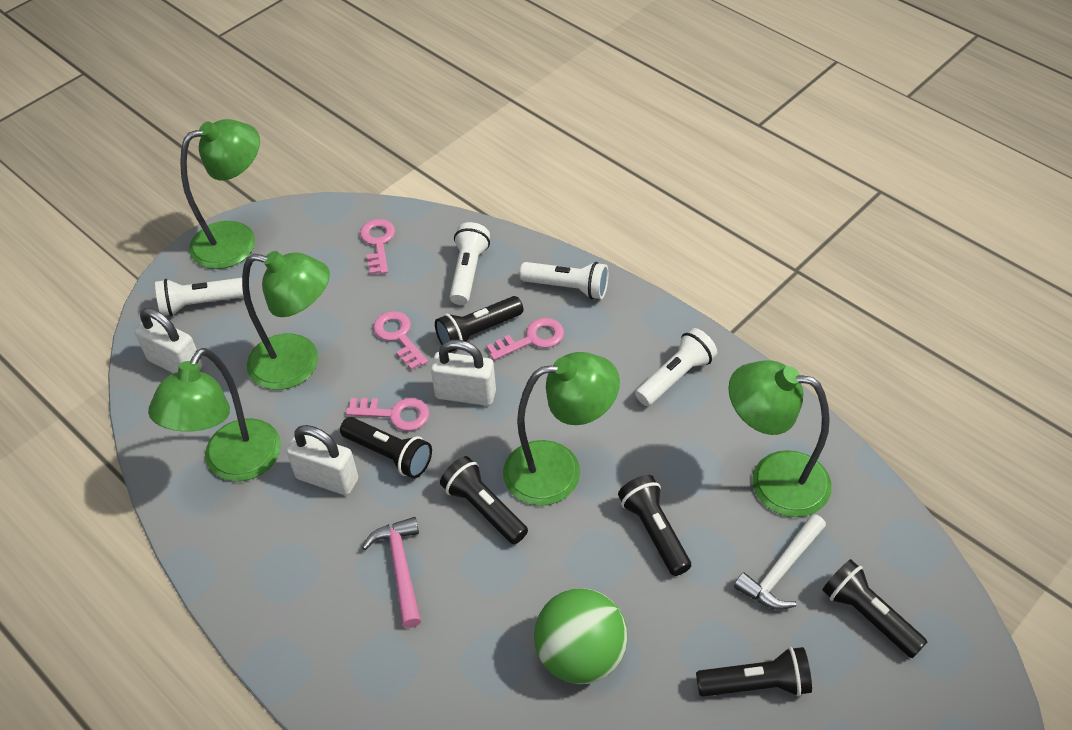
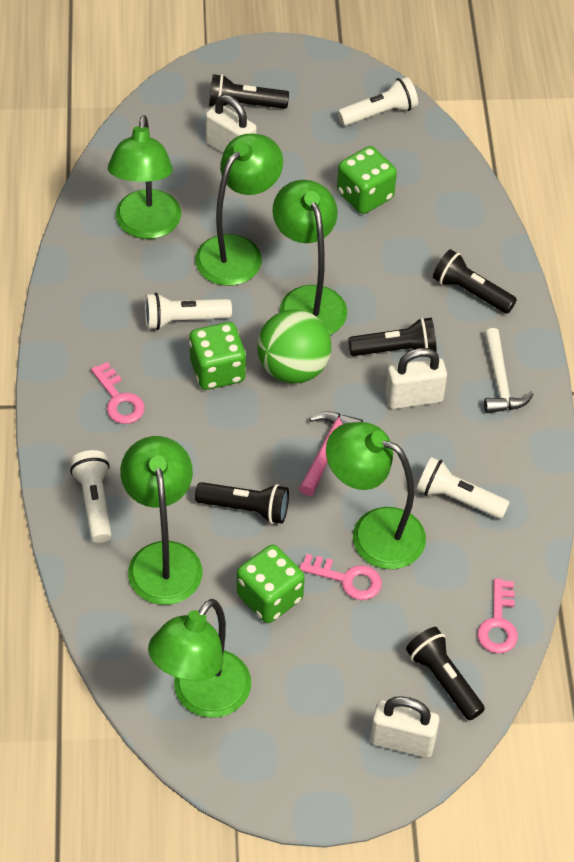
black flashlight: [340,417,432,478] [435,296,523,352] [440,456,528,544] [618,475,691,576] [696,647,812,697] [822,559,927,658] = 6 -> [195,482,289,524] [209,74,289,109] [348,317,437,356] [406,627,485,720] [433,249,517,314] = 5
green dice: none = 0 -> [189,322,246,390] [237,545,305,623] [337,146,397,214] = 3
green lamp: [148,348,281,481] [180,119,260,269] [242,251,330,390] [503,352,620,506] [728,360,832,517] = 5 -> [108,115,181,239] [120,436,202,605] [148,599,251,718] [195,134,283,286] [272,180,347,335] [326,422,426,569] = 6
pink key: [346,398,429,431] [360,219,395,275] [373,311,428,370] [487,318,564,360] = 4 -> [91,362,145,424] [299,554,382,600] [477,578,518,653] = 3

